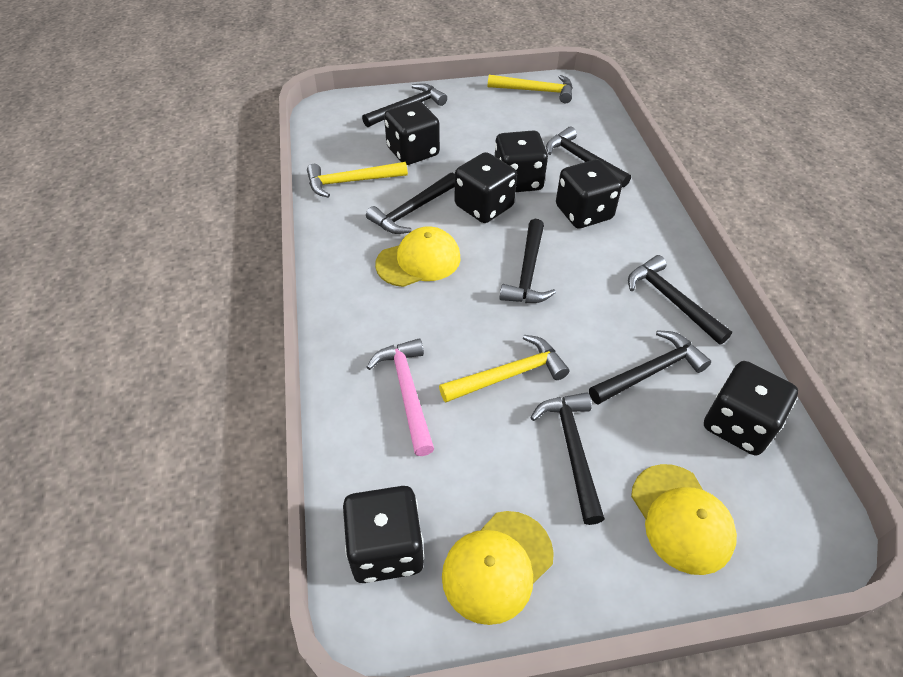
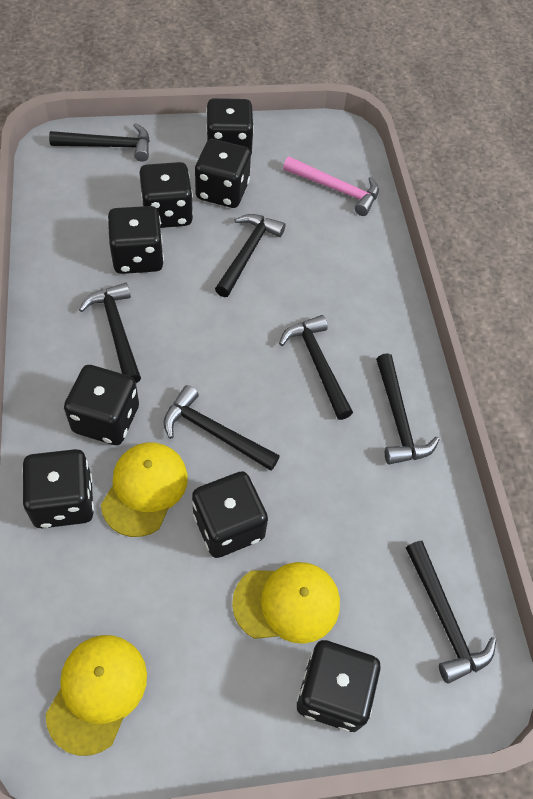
black dice: [343,486,424,583] [384,101,440,165] [455,152,517,223] [495,130,548,192] [556,159,622,229] [704,361,798,456] = 6 -> [22,449,94,528] [64,365,139,445] [108,206,164,274] [139,162,193,228] [192,471,268,558] [195,139,251,208] [206,98,254,154] [297,640,381,732] = 8
yellow hammer: [307,162,408,198] [439,335,569,403] [488,75,573,103] = 3 -> none = 0

